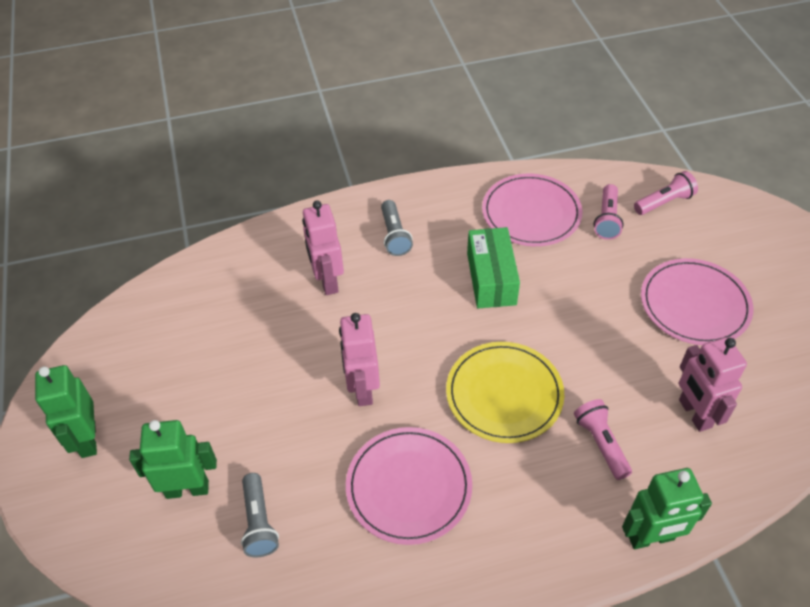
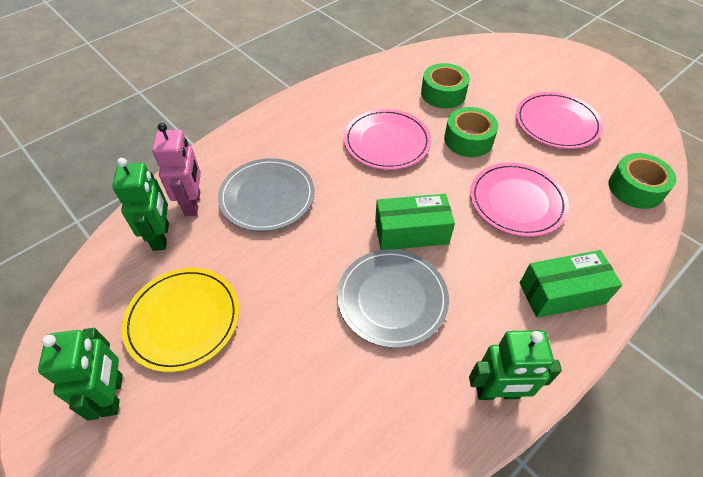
green box: [467,227,520,308] = 1 -> [375,194,455,250] [520,250,622,318] = 2
green tape: none = 0 -> [421,63,470,108] [444,107,498,157] [608,153,676,209] = 3
grey flashlight: [241,473,279,557] [381,200,413,256] = 2 -> none = 0
grey plate: none = 0 -> [218,158,315,231] [337,249,449,348] = 2
pink flashlight: [574,399,632,480] [594,184,624,240] [634,171,698,215] = 3 -> none = 0
pink robot: [302,200,344,295] [339,313,380,406] [679,337,747,432] = 3 -> [152,123,201,216] = 1

